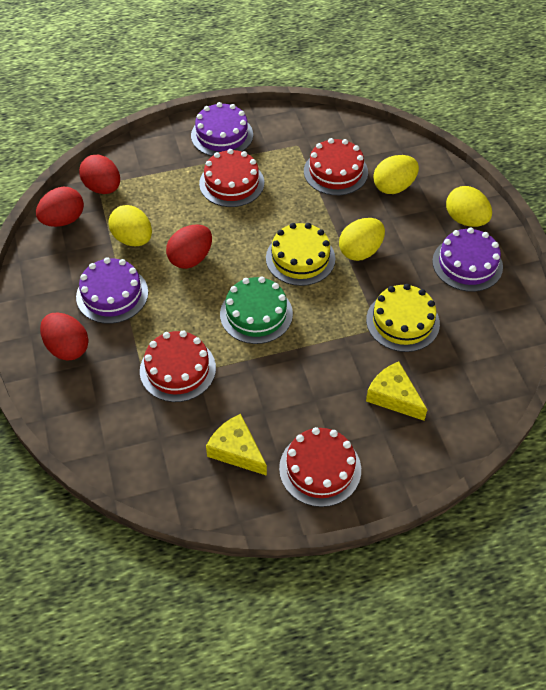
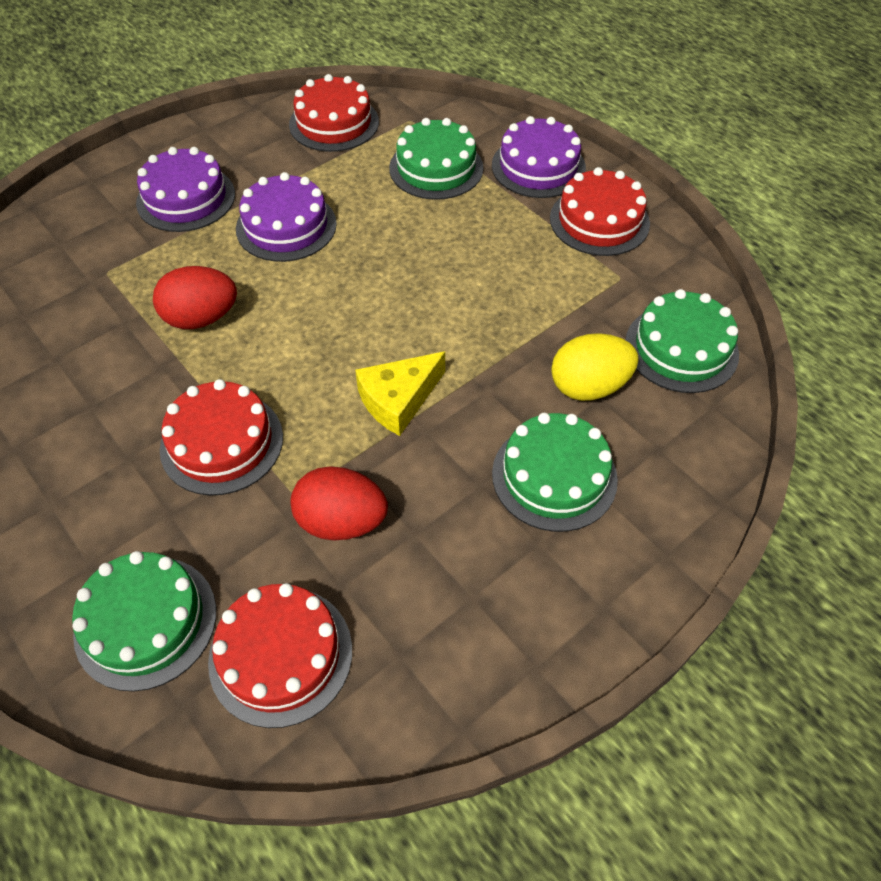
green cake: [220,276,293,344] = 1 -> [72,551,216,691] [389,118,483,200] [492,413,618,532] [626,289,739,393] = 4
red egg: [36,186,84,227] [40,313,89,361] [79,155,120,194] [166,224,212,269] = 4 -> [153,266,237,329] [290,467,388,540] = 2
yellow cake: [266,223,335,286] [366,284,440,352] = 2 -> none = 0
yellow cheese: [206,414,267,476] [366,362,427,421] = 2 -> [355,351,445,436] = 1
yellow egg: [108,205,152,246] [339,218,385,261] [373,155,419,194] [446,186,492,227] = 4 -> [551,333,639,401] = 1

